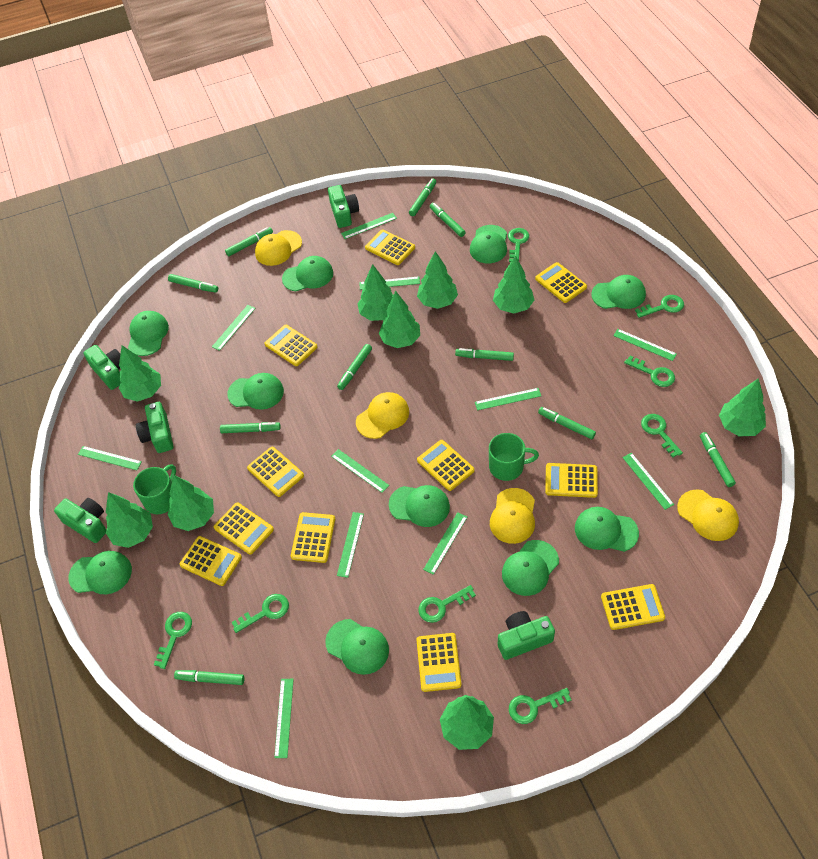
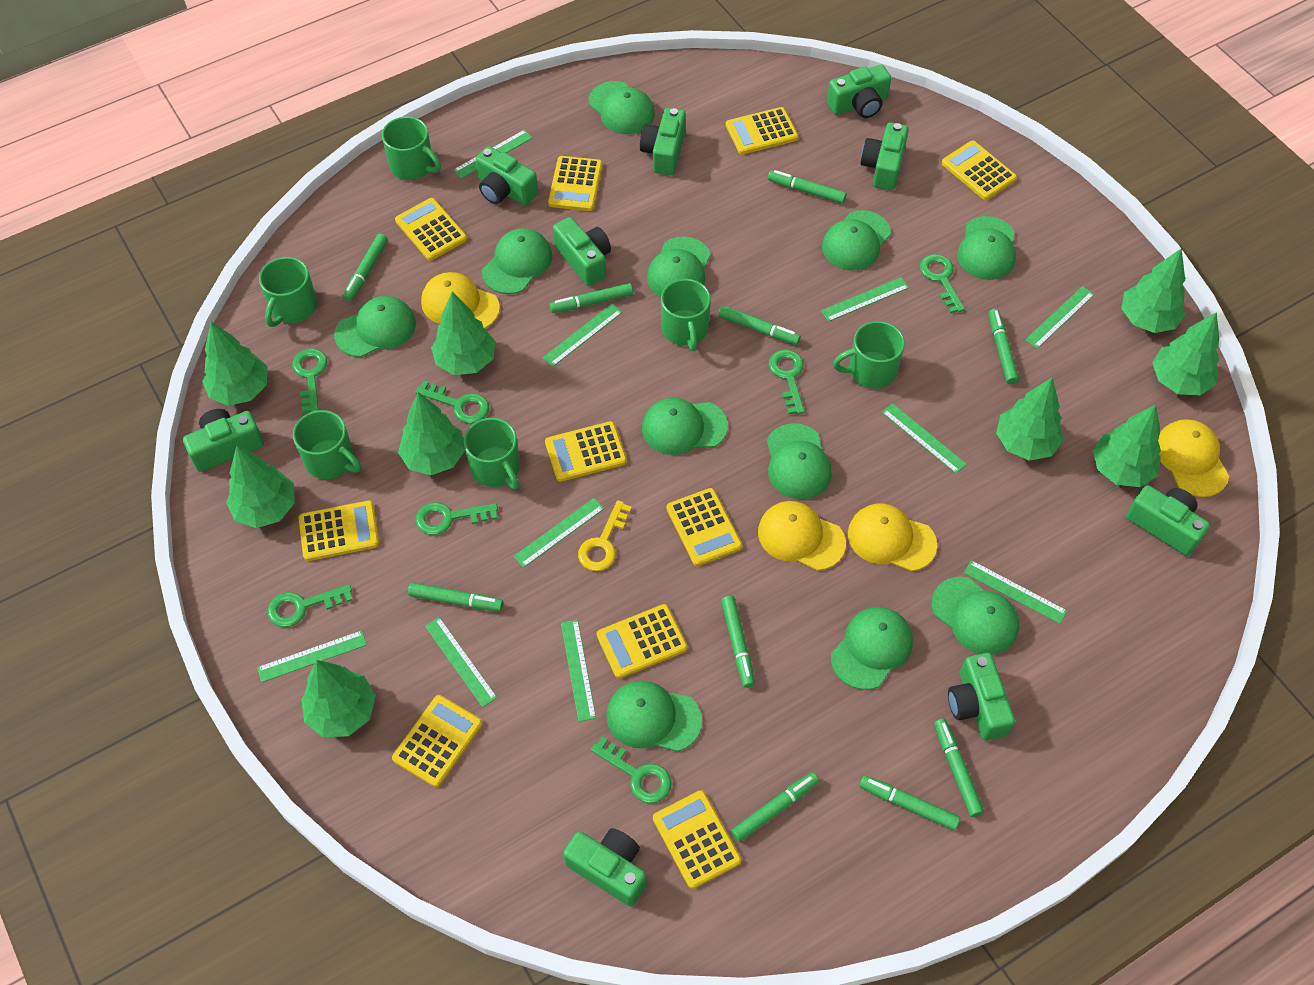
green camera: [54,498,106,543] [83,345,121,390] [136,402,173,453] [328,185,359,228] [498,611,555,660] = 5 -> [183,409,264,472] [475,146,538,206] [553,217,611,286] [563,828,647,907] [640,108,686,175] [827,64,891,118] [861,122,909,190] [948,653,1015,741] [1126,485,1210,556] = 9
green cap: [68,551,132,594] [128,311,169,356] [227,373,284,410] [282,256,333,291] [325,619,389,675] [389,485,450,527] [470,225,507,263] [502,540,559,596] [575,507,639,552] [591,275,646,309] = 10 -> [334,296,416,357] [482,228,552,294] [588,81,655,134] [606,681,702,752] [642,398,728,455] [647,236,711,297] [767,423,832,499] [822,210,891,270] [831,607,913,690] [931,577,1019,655] [957,216,1016,280] = 11
green key: [154,612,192,669] [231,594,289,633] [419,585,476,623] [508,228,529,262] [509,688,571,724] [624,355,675,387] [635,295,684,318] [641,414,683,458] = 8 -> [267,584,352,627] [292,349,327,413] [415,380,489,424] [416,502,498,535] [591,737,672,803] [768,350,805,414] [920,254,965,313] = 7
green mug: [133,464,176,514] [489,433,539,481] = 2 -> [259,257,317,327] [293,410,361,479] [382,116,441,180] [464,418,520,489] [661,279,711,351] [833,321,905,389] = 6
green ruler: [78,446,142,470] [212,305,255,351] [274,679,294,758] [331,449,389,493] [337,512,364,578] [341,213,397,239] [359,276,420,290] [423,512,467,575] [475,388,541,411] [613,329,677,361] [622,452,674,510] = 11 -> [257,630,367,682] [425,617,497,707] [453,129,533,179] [513,498,604,568] [543,304,622,367] [561,620,596,722] [821,277,909,322] [882,403,967,474] [964,560,1067,624] [1025,286,1095,349] = 10
yellow calculator: [180,536,242,586] [214,502,274,555] [247,447,304,497] [265,325,318,366] [291,512,335,563] [365,229,415,265] [416,633,461,692] [417,440,475,491] [535,262,587,303] [545,463,598,498] [601,584,665,630] = 11 -> [298,500,379,561] [392,695,483,787] [395,198,467,261] [545,421,627,482] [548,156,603,211] [597,604,688,679] [653,790,741,889] [666,488,742,566] [726,107,798,154] [942,141,1017,200] = 10
yellow key: none = 0 -> [578,500,632,571] = 1

